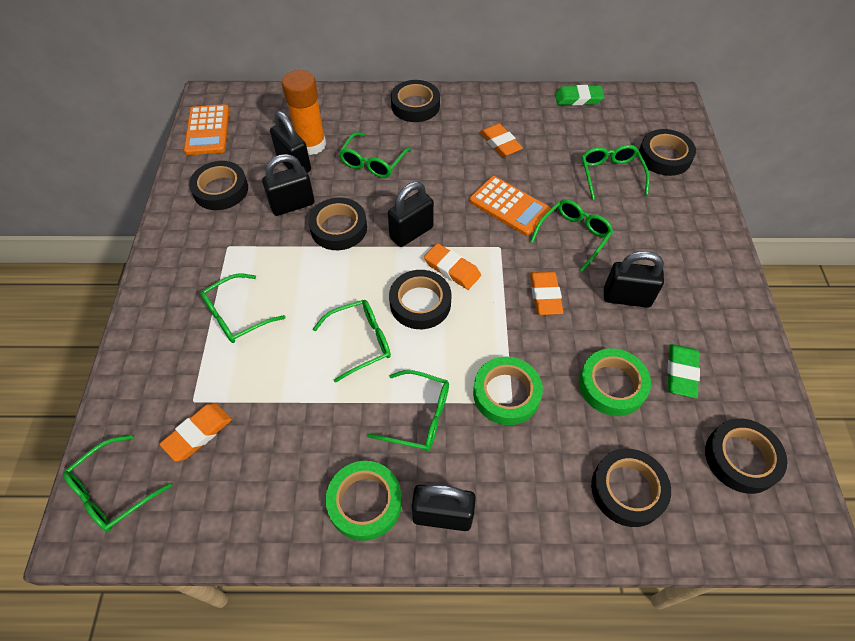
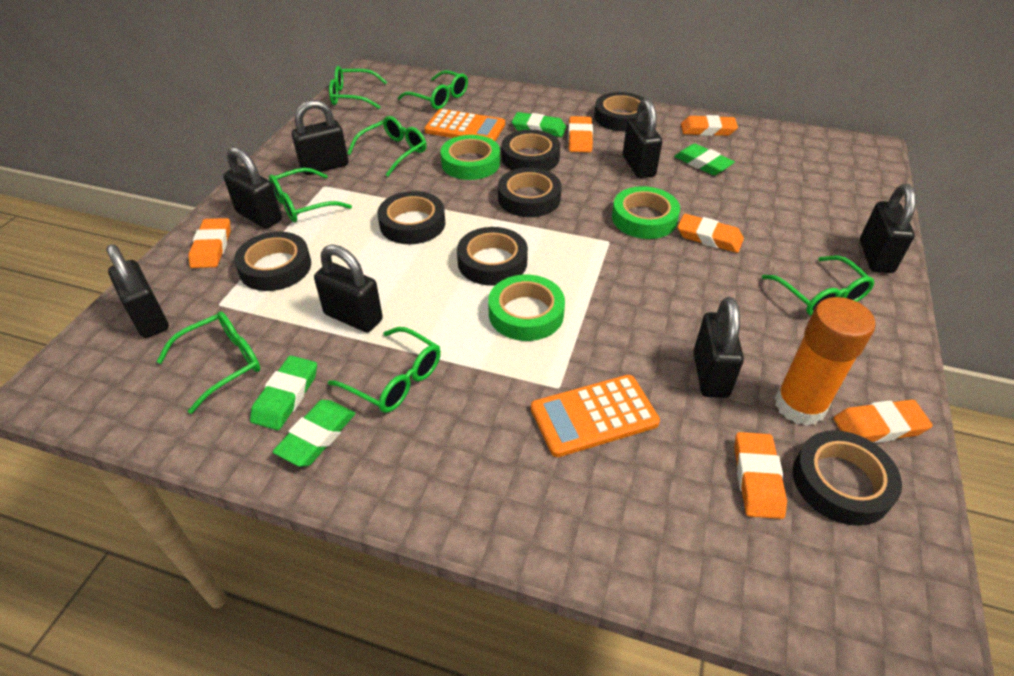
black padlock: [262,154,314,216] [270,111,311,173] [388,182,434,247] [412,485,476,531] [604,251,664,308] = 5 -> [106,244,169,338] [223,147,282,229] [292,100,348,175] [314,245,383,332] [623,98,662,178] [693,297,744,398] [860,184,916,273] = 7
green eraser: [555,85,604,105] [667,344,700,398] = 2 -> [250,356,317,430] [272,400,355,467] [512,112,566,137] [674,143,735,175] = 4
orange eraser: [160,403,232,462] [424,243,481,290] [480,123,523,157] [530,271,564,315] = 4 -> [188,218,231,268] [568,116,593,153] [677,214,744,253] [681,115,738,136] [734,432,787,519] [834,400,933,443] = 6

